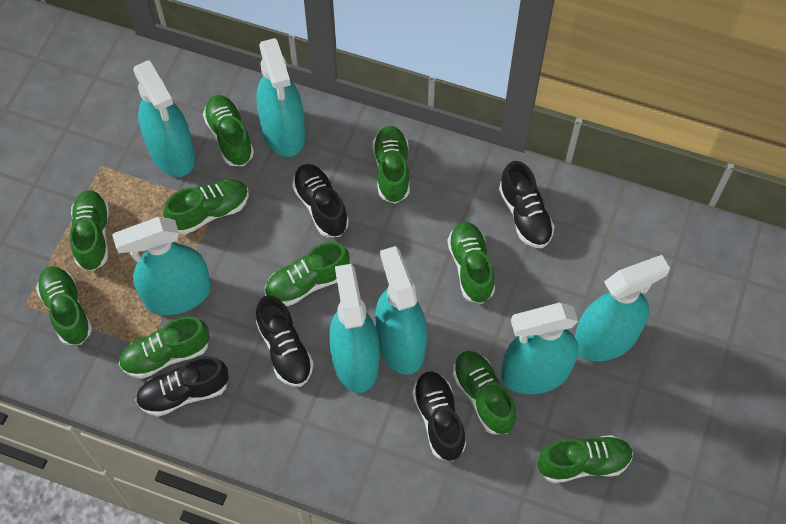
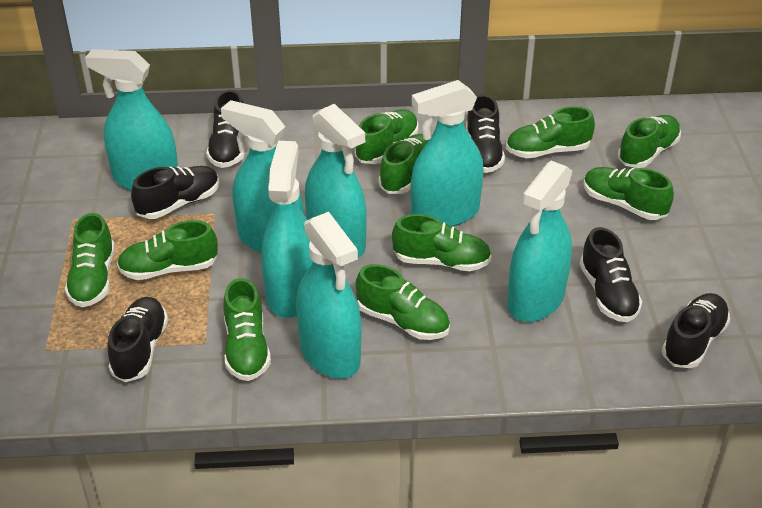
black shoe: [135,356,229,417] [256,295,314,387] [292,164,349,237] [412,371,466,461] [499,161,555,248] = 5 -> [108,297,168,382] [131,166,219,219] [206,90,245,168] [466,94,505,173] [580,227,643,322] [662,293,730,368] = 6

